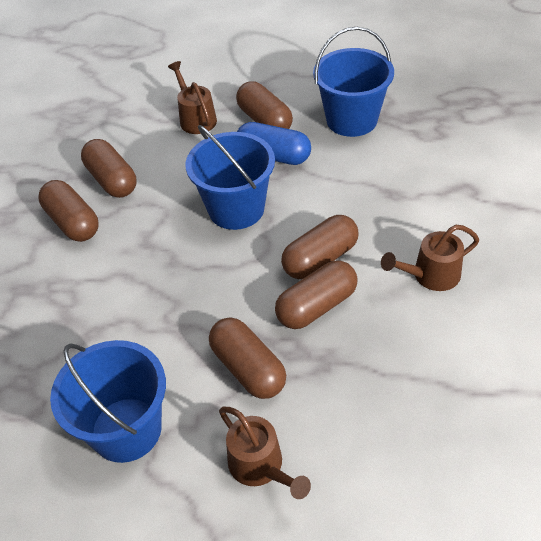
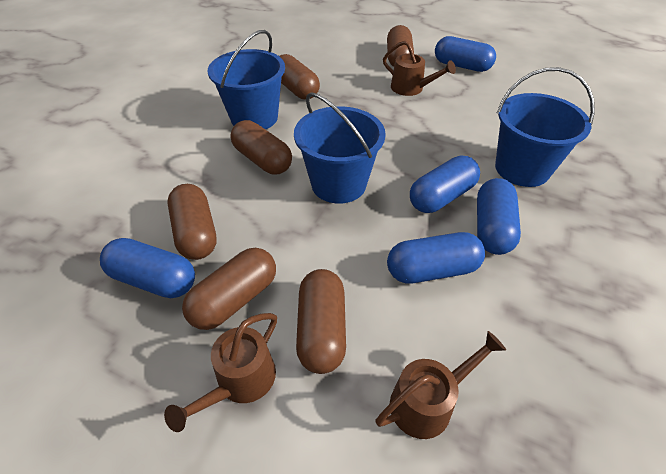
blue capsule: [237,122,311,165] = 1 -> [100,238,195,298] [387,232,485,284] [410,155,480,213] [435,36,496,72] [477,178,521,255] = 5

